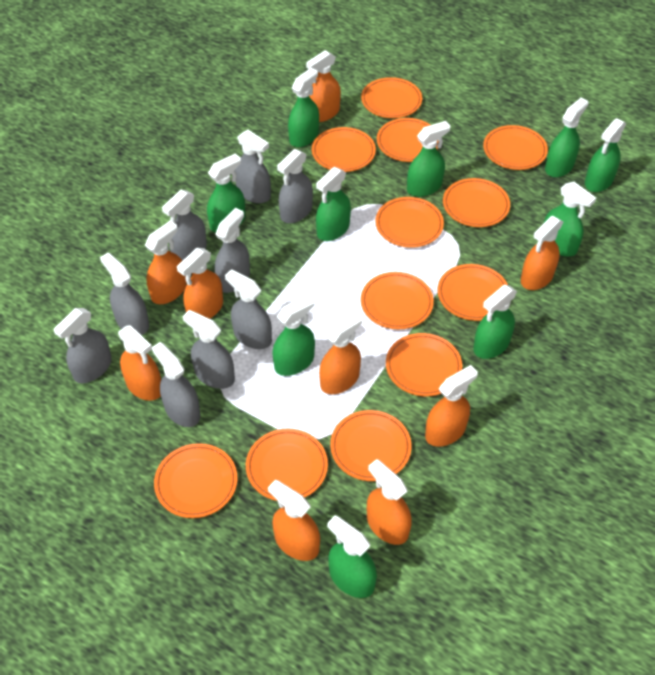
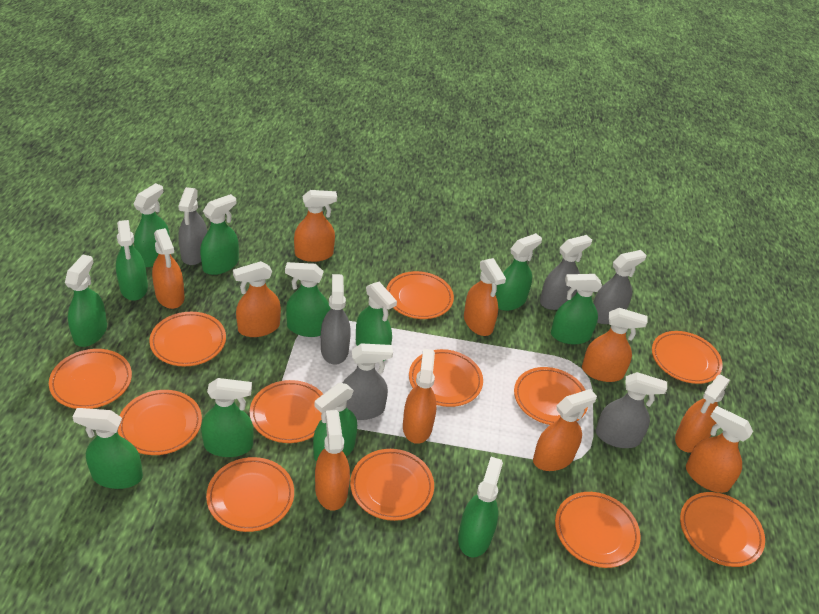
green spray bottle: [207,154,245,232] [272,295,315,376] [288,68,319,147] [316,167,351,241] [327,515,377,598] [407,121,450,197] [473,285,517,359] [544,182,596,256] [545,98,588,177] [585,118,626,192] = 10 -> [65,255,107,347] [73,408,143,489] [116,220,148,301] [133,183,170,267] [200,194,239,275] [201,378,253,457] [285,262,330,337] [313,383,357,462] [356,282,397,361] [458,457,503,557] [495,233,542,311] [551,274,602,344] = 12
grey spray bottle: [53,308,112,383] [100,253,149,335] [152,342,201,427] [162,190,207,261] [182,310,235,389] [215,208,250,293] [225,269,272,349] [234,130,271,203] [277,149,313,223] = 9 -> [178,187,207,265] [321,274,351,365] [343,343,393,420] [540,235,592,310] [593,250,646,324] [596,372,667,448] = 6
orange spray bottle: [118,325,161,401] [145,221,187,304] [177,248,223,319] [268,480,320,561] [306,50,341,122] [319,312,362,394] [367,459,412,545] [425,365,478,447] [521,216,563,290] = 9 -> [152,228,185,309] [233,261,281,337] [294,190,337,262] [315,410,350,511] [403,349,437,444] [464,258,506,336] [533,389,597,471] [582,308,647,382] [675,374,730,453] [686,406,753,493] = 10

